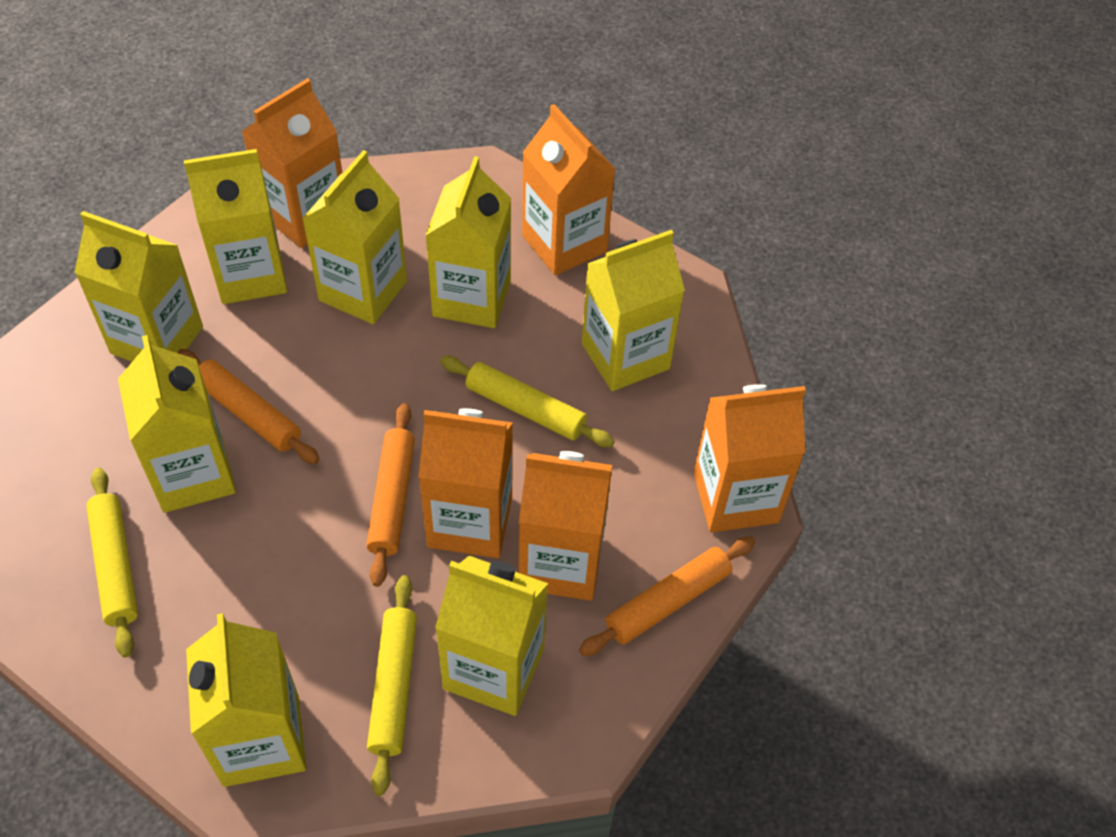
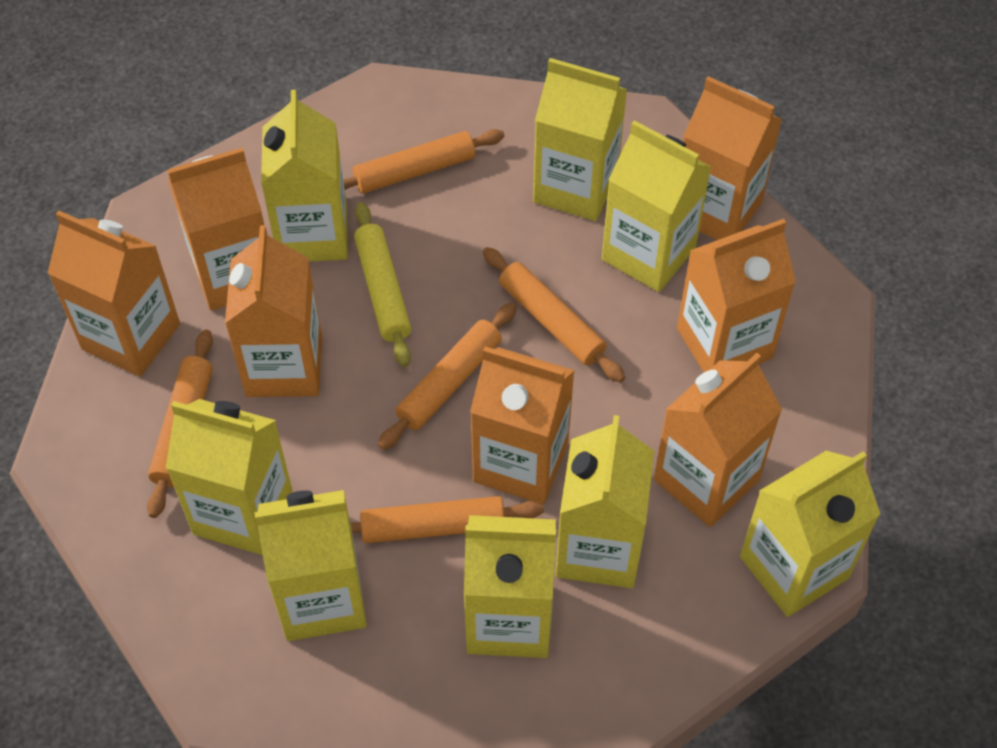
orange carton: [241,78,342,248] [419,408,513,558] [519,451,612,601] [522,104,616,276] [693,384,806,532] = 5 -> [48,211,180,376] [168,148,264,311] [225,225,322,397] [470,346,575,504] [654,353,782,527] [677,219,796,372] [683,76,782,240] = 7
orange rolling pin: [177,349,320,464] [366,403,415,587] [579,537,755,656] = 3 -> [147,330,213,518] [343,129,505,194] [350,496,544,543] [378,303,517,450] [483,247,625,382] = 5
yellow rolling pin: [86,468,138,658] [367,575,417,796] [440,356,615,447] = 3 -> [354,202,411,367] = 1

